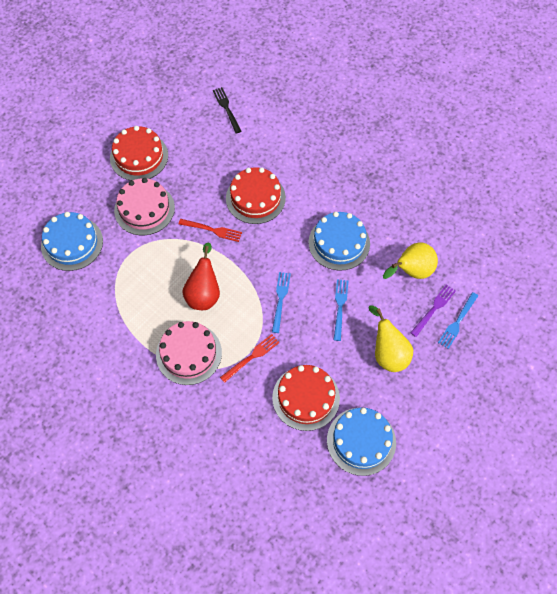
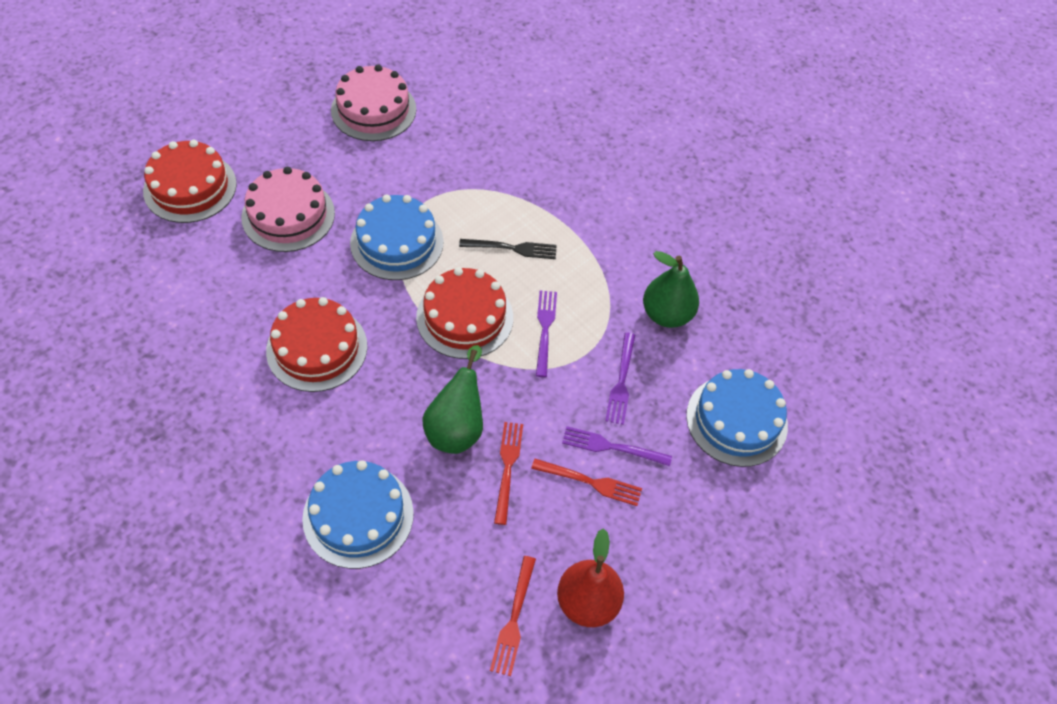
blue fork: [272,272,291,333] [334,279,349,341] [438,292,478,349] = 3 -> none = 0
green pear: none = 0 -> [422,345,483,454] [643,251,699,328] = 2
purple fork: [411,284,456,337] = 1 -> [536,290,557,377] [562,426,672,466] [605,333,635,425] = 3
red fork: [178,219,242,242] [220,334,280,383] = 2 -> [490,556,536,676] [494,422,523,525] [531,459,642,506] = 3
yellow pear: [368,305,413,372] [383,242,438,279] = 2 -> none = 0

